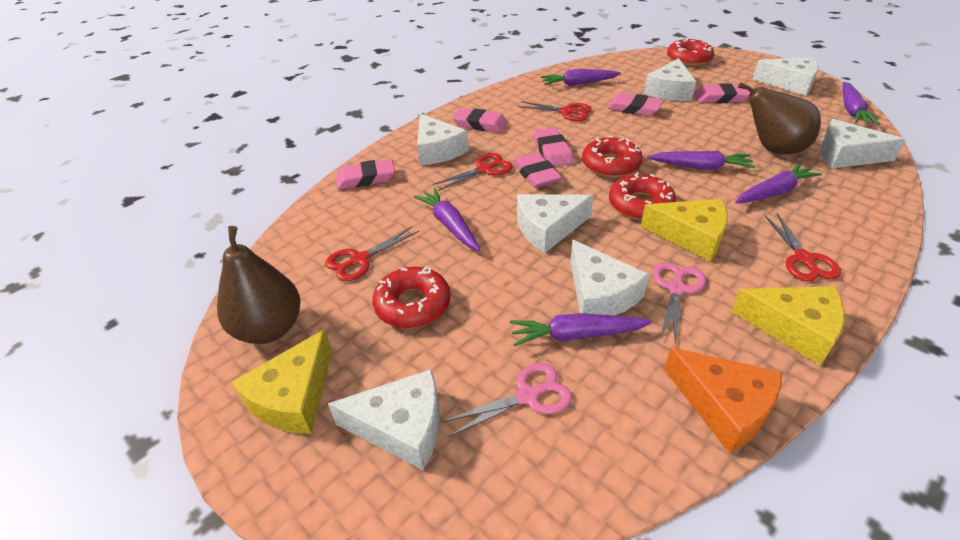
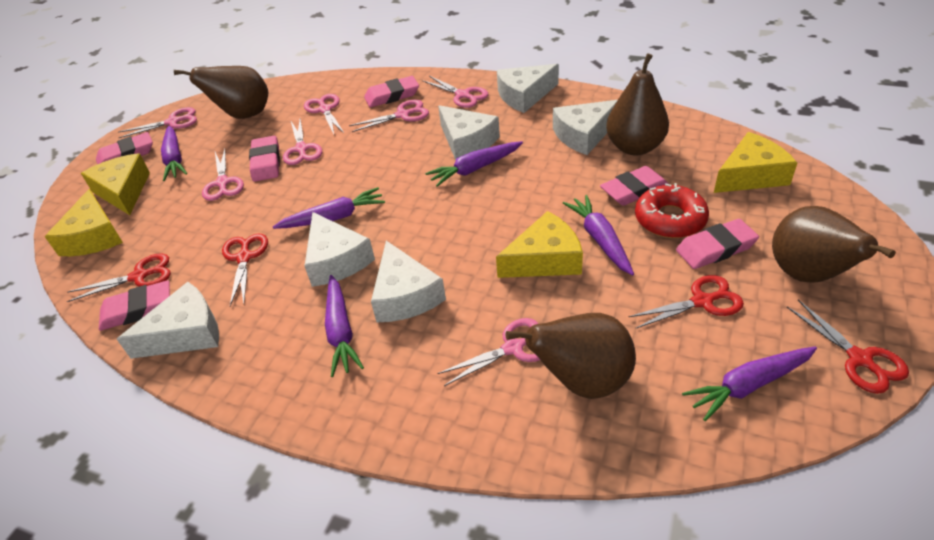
brown pear: [217,226,301,344] [738,82,821,154] = 2 -> [174,66,268,119] [506,313,636,399] [606,53,669,155] [772,206,896,283] = 4
orange cheese: [664,347,782,454] = 1 -> none = 0
pink scissors: [442,363,572,437] [653,262,706,345] = 2 -> [118,107,197,138] [202,149,244,201] [283,118,322,165] [304,94,344,134] [349,100,429,132] [422,76,489,108] [437,318,540,386] = 7
red donut: [372,267,451,328] [582,136,643,178] [609,172,676,220] [667,38,714,66] = 4 -> [635,183,709,238] = 1
white cheese: [328,369,440,470] [417,114,469,165] [517,194,593,253] [570,240,649,316] [644,58,696,101] [753,57,819,96] [820,119,906,169] = 7 -> [117,282,219,359] [305,212,375,287] [371,241,446,323] [438,105,500,160] [497,64,559,113] [553,100,617,155] = 6
yellow cheese: [231,329,332,434] [640,199,728,261] [731,286,845,366] = 3 -> [45,189,123,256] [81,153,150,215] [496,211,583,278] [714,132,797,193] = 4

